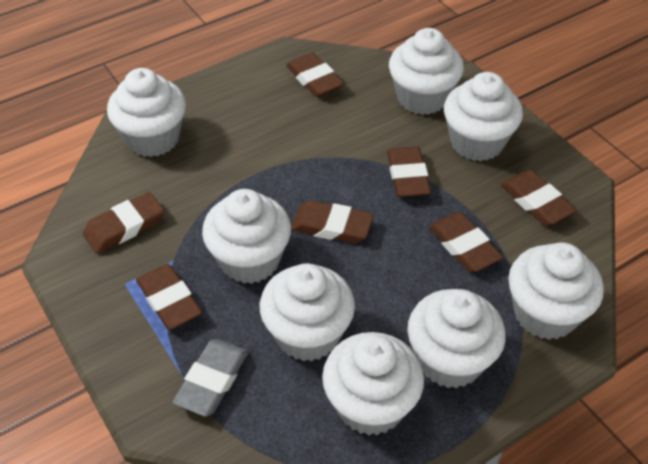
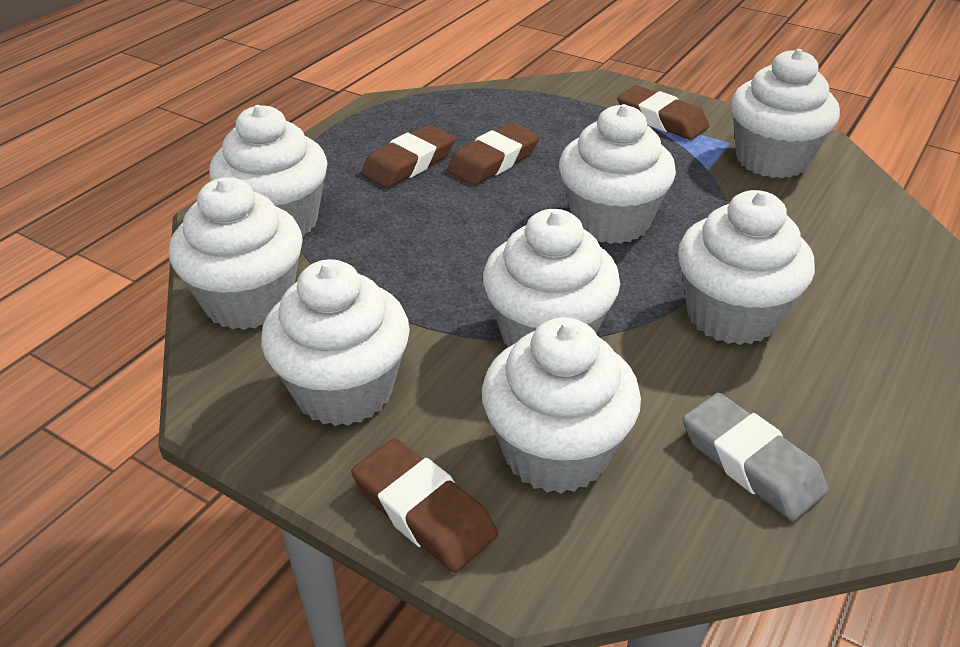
brown eraser: [83,192,164,254] [136,264,202,329] [286,53,344,97] [291,200,374,243] [387,147,431,197] [429,212,503,272] [500,170,577,225] = 7 -> [351,438,498,573] [361,125,455,188] [447,123,540,186] [617,85,710,140] = 4

